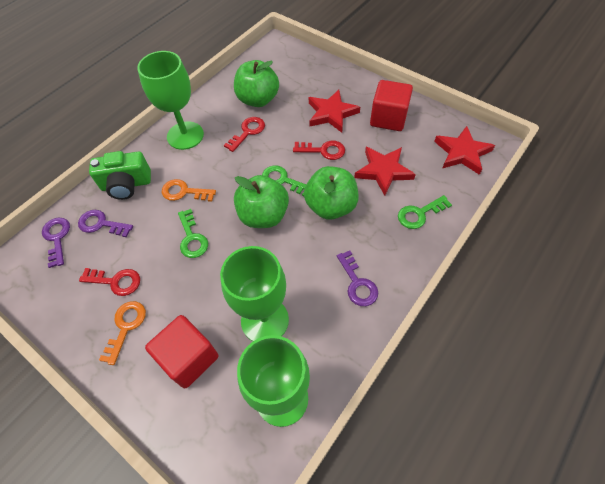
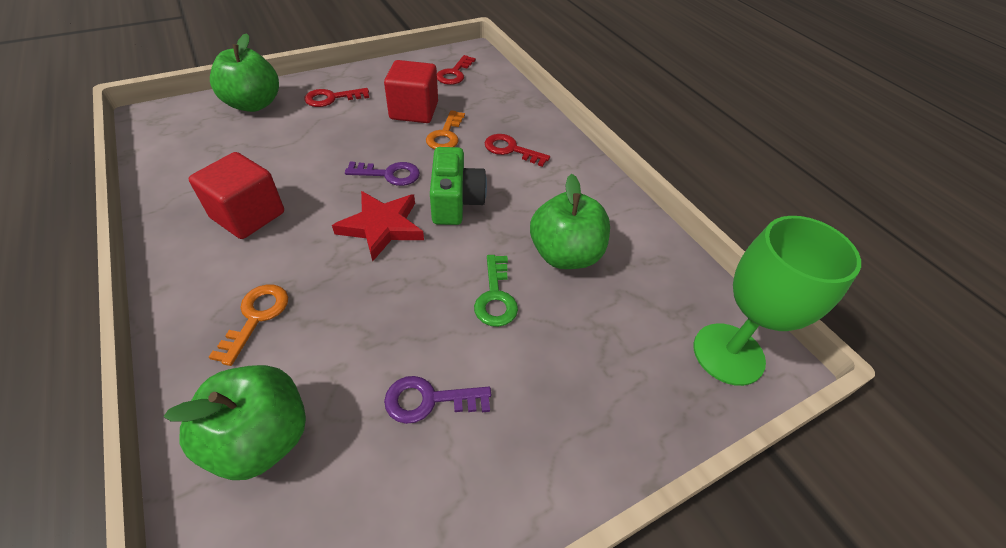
green goblet: [137,51,204,150] [220,246,289,341] [237,335,310,427] = 3 -> [693,216,861,386] = 1
green key: [178,209,208,258] [262,165,306,196] [398,195,452,229] = 3 -> [474,255,518,327] = 1
purple key: [42,218,70,268] [78,210,133,237] [337,250,378,306] = 3 -> [345,162,420,186] [384,376,491,424] = 2
red star: [309,90,360,133] [354,147,416,196] [434,126,495,175] = 3 -> [332,191,424,261] = 1

